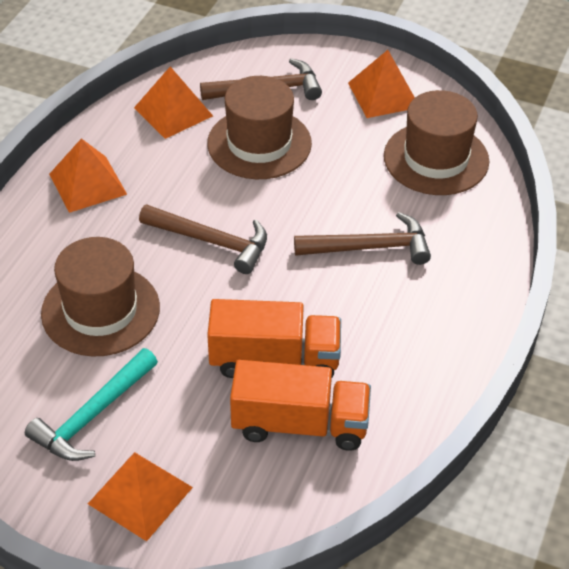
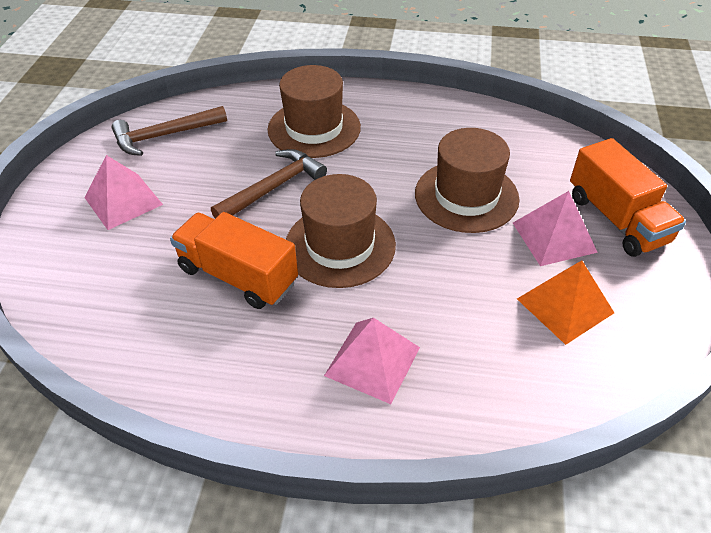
brown hammer: [139,204,267,274] [200,58,322,100] [294,212,431,265] = 3 -> [112,106,227,156] [211,149,327,218] = 2
orange pyramid: [49,138,127,213] [88,452,193,541] [134,67,213,139] [348,50,415,118] = 4 -> [517,261,614,345] = 1
pink pyramid: none = 0 -> [84,155,163,230] [324,318,420,404] [513,191,598,266] = 3
turquoise hammer: [25,348,158,461] = 1 -> none = 0

